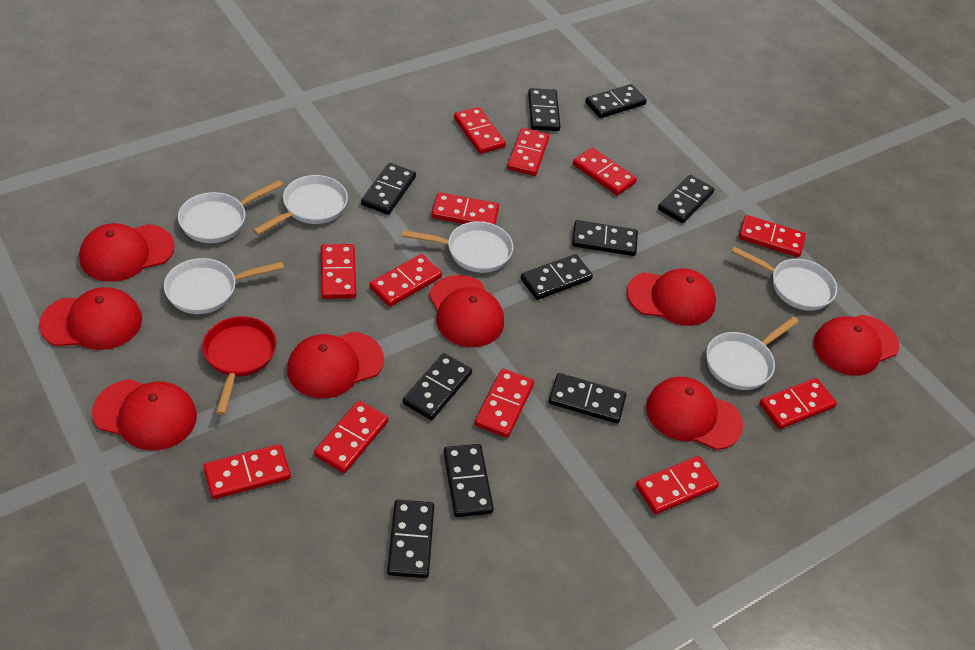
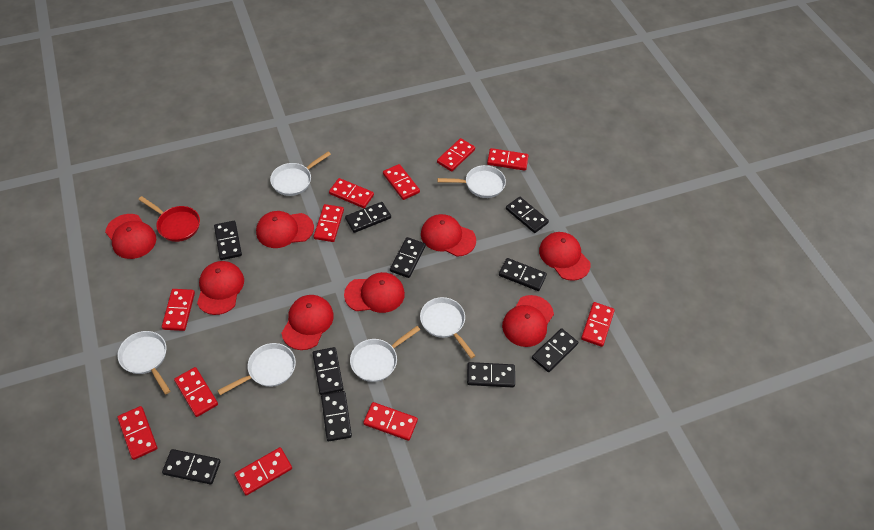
red domino: [203,444,291,499] [314,401,388,473] [321,244,356,299] [369,254,442,307] [432,192,499,224] [454,107,506,154] [475,369,534,438] [507,128,549,176] [573,148,637,196] [636,456,719,514] [739,215,806,257] [760,378,837,429] = 12 -> [117,406,157,460] [162,289,195,331] [174,367,218,417] [234,447,292,496] [314,204,344,242] [329,178,374,208] [363,402,418,441] [383,164,420,200] [437,138,475,172] [487,148,529,171] [581,302,615,347] = 11

